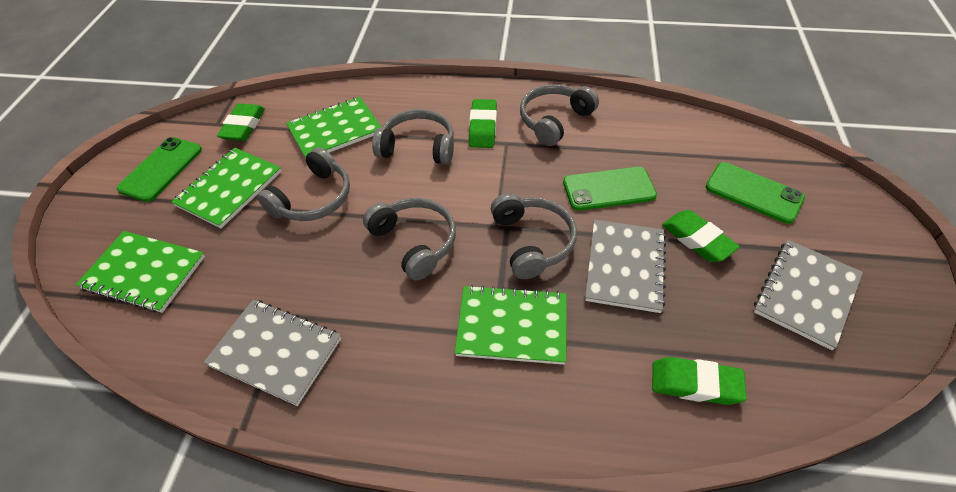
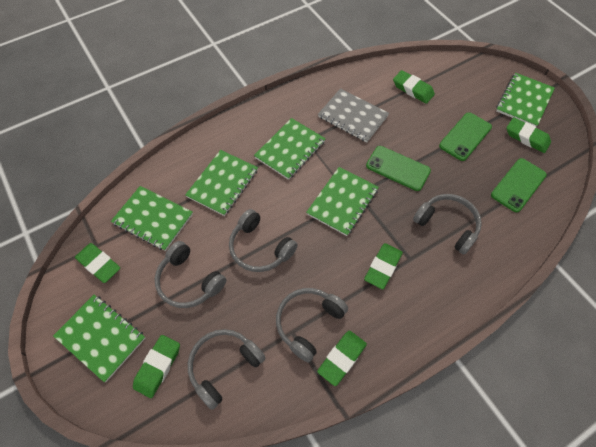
green eraser: [217,103,265,141] [469,99,497,148] [652,357,747,405] [662,210,740,262] = 4 -> [75,243,120,283] [133,335,180,398] [317,331,367,386] [364,243,403,289] [393,70,435,104] [507,117,551,153] = 6
green notebook: [76,231,205,313] [171,148,282,228] [286,97,382,158] [455,285,567,365] = 4 -> [53,295,146,382] [111,186,193,251] [185,150,258,216] [254,118,326,180] [306,167,379,236] [496,73,555,127] = 6
grey notebook: [203,300,341,406] [585,220,666,313] [754,240,863,350] = 3 -> [318,88,389,142] = 1

